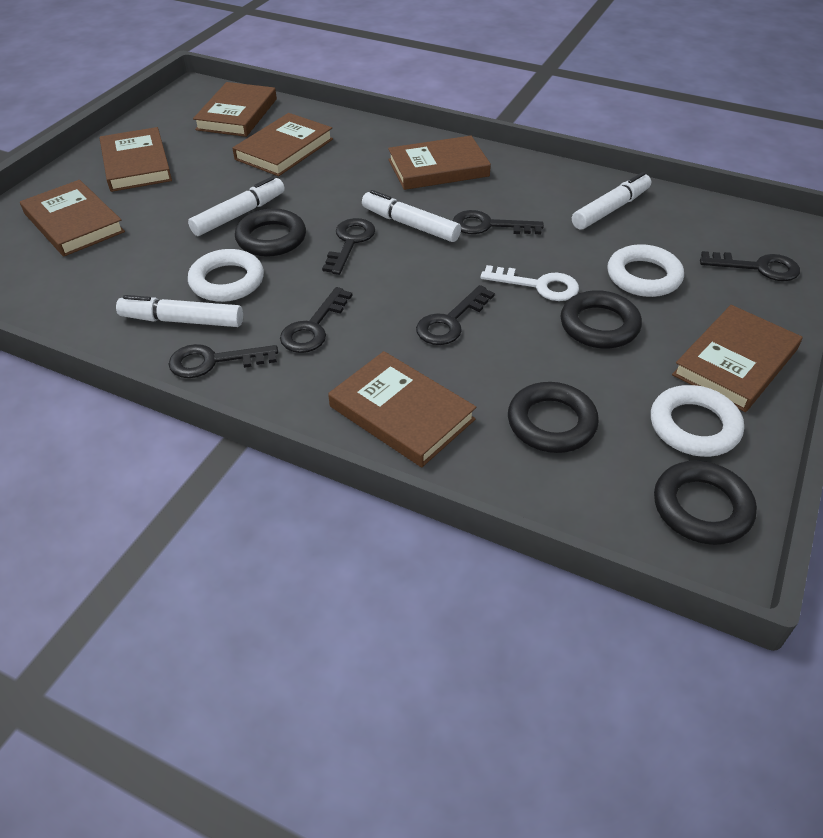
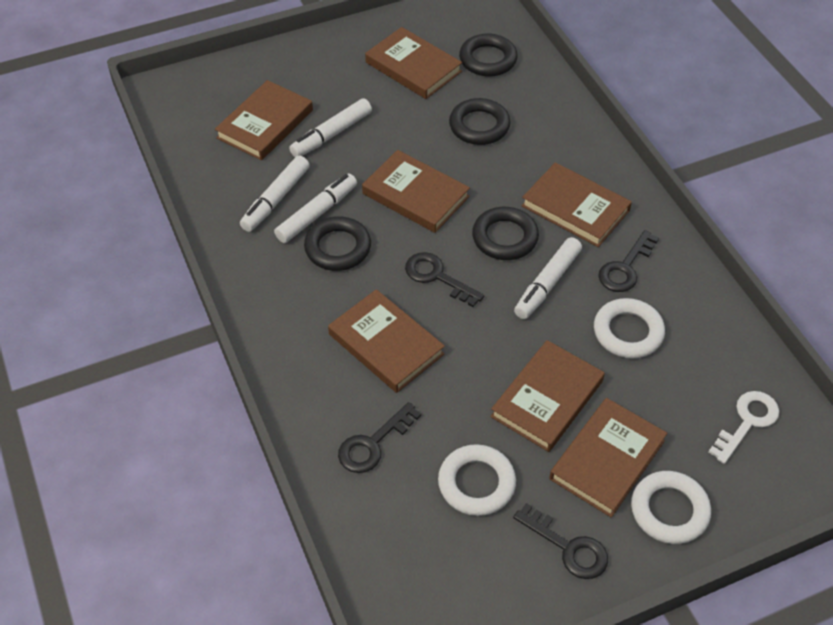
black key: [169,344,278,378] [280,287,352,353] [322,218,375,275] [416,285,495,345] [453,210,544,234] [700,251,800,281] = 6 -> [338,402,421,473] [405,252,484,307] [513,503,608,579] [598,230,659,292] = 4

